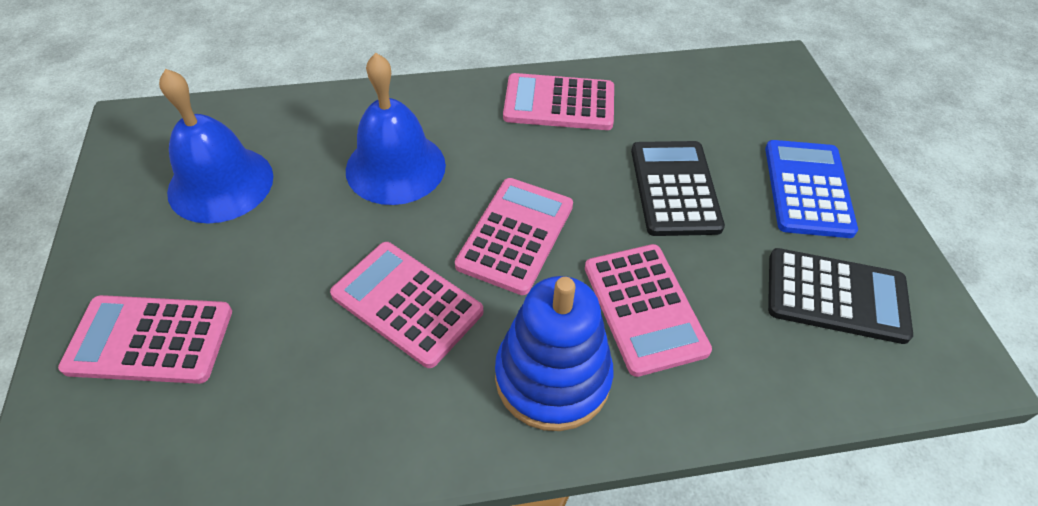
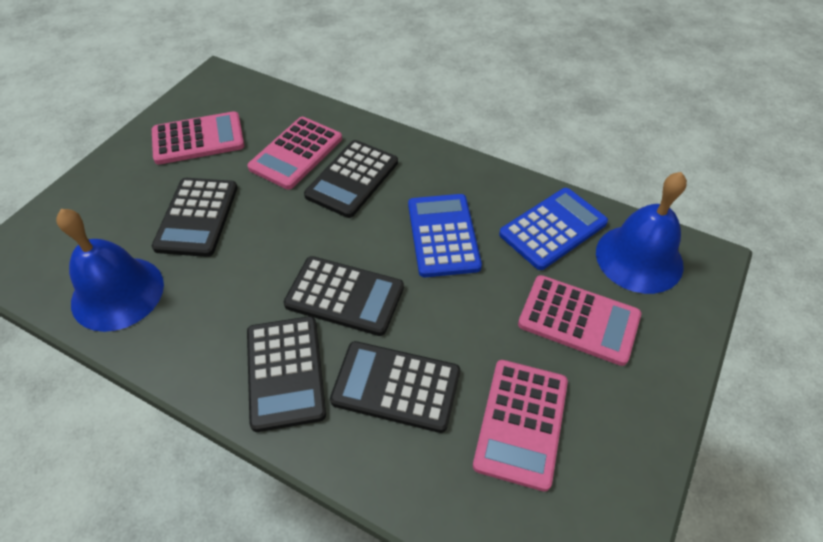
black calculator: [631,141,725,236] [768,248,913,344] = 2 -> [152,178,238,257] [247,316,326,432] [284,256,404,336] [304,140,398,218] [330,341,460,433] = 5
blue calculator: [765,140,858,238] = 1 -> [408,194,482,277] [499,188,608,270] = 2
blue stacking toy: [495,276,613,431] = 1 -> none = 0
pink calculator: [58,295,232,384] [330,242,483,368] [455,178,573,295] [503,73,614,130] [585,244,712,377] = 5 -> [152,111,244,165] [247,117,342,190] [473,360,568,492] [518,275,641,366] = 4

